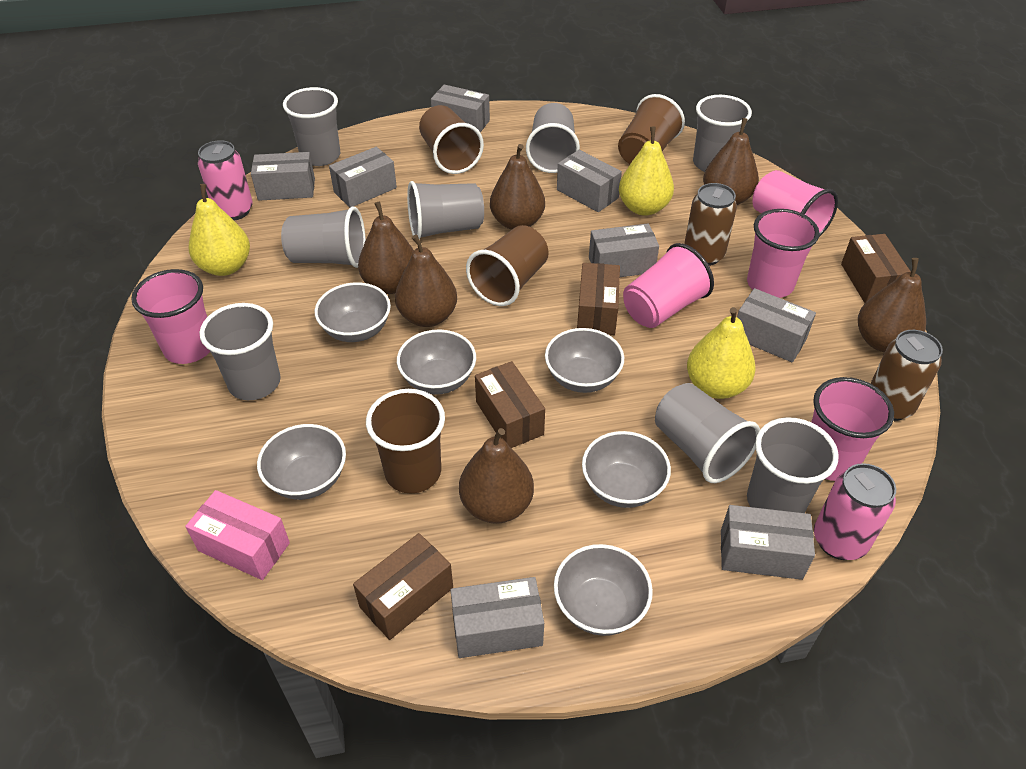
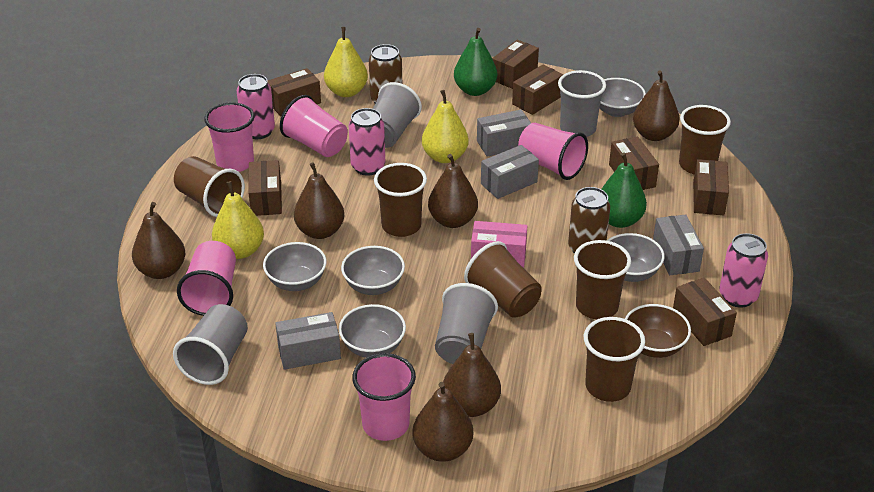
brown bowl: none = 0 -> [625,304,691,358] = 1
brown box: [353,533,453,640] [475,361,545,448] [577,263,620,335] [841,234,911,303] = 4 -> [248,160,282,216] [268,68,321,116] [492,40,539,89] [512,64,563,115] [609,136,659,190] [673,278,737,346] [693,159,729,215] = 7
brown cup: [366,389,445,493] [419,105,484,174] [466,225,549,306] [618,94,685,164] = 4 -> [174,156,245,217] [374,163,427,237] [464,241,542,318] [574,240,631,319] [584,317,645,402] [679,105,731,174] = 6
green pear: none = 0 -> [454,28,497,96] [602,152,647,228] = 2
grey bowl: [257,424,346,500] [315,282,391,342] [397,330,476,394] [545,328,624,393] [554,544,653,636] [582,431,671,508] = 6 -> [263,242,326,291] [339,304,406,358] [341,246,405,295] [599,78,646,117] [607,233,665,282] = 5
grey box: [251,152,315,201] [329,147,397,207] [431,84,490,132] [450,577,544,658] [557,150,622,212] [589,223,659,277] [721,505,815,580] [737,288,816,362] = 8 -> [275,312,341,370] [477,110,531,157] [481,145,539,199] [653,214,704,275] = 4
grey cup: [199,303,280,400] [281,207,366,268] [283,87,341,166] [407,181,484,239] [526,103,580,173] [655,383,760,483] [693,95,752,172] [747,417,839,513] = 8 -> [173,304,248,385] [373,82,422,148] [435,283,498,364] [558,70,606,137] = 4
pink can: [198,140,253,221] [814,463,896,560] = 2 -> [237,74,275,139] [349,108,385,176] [719,233,768,308] = 3

